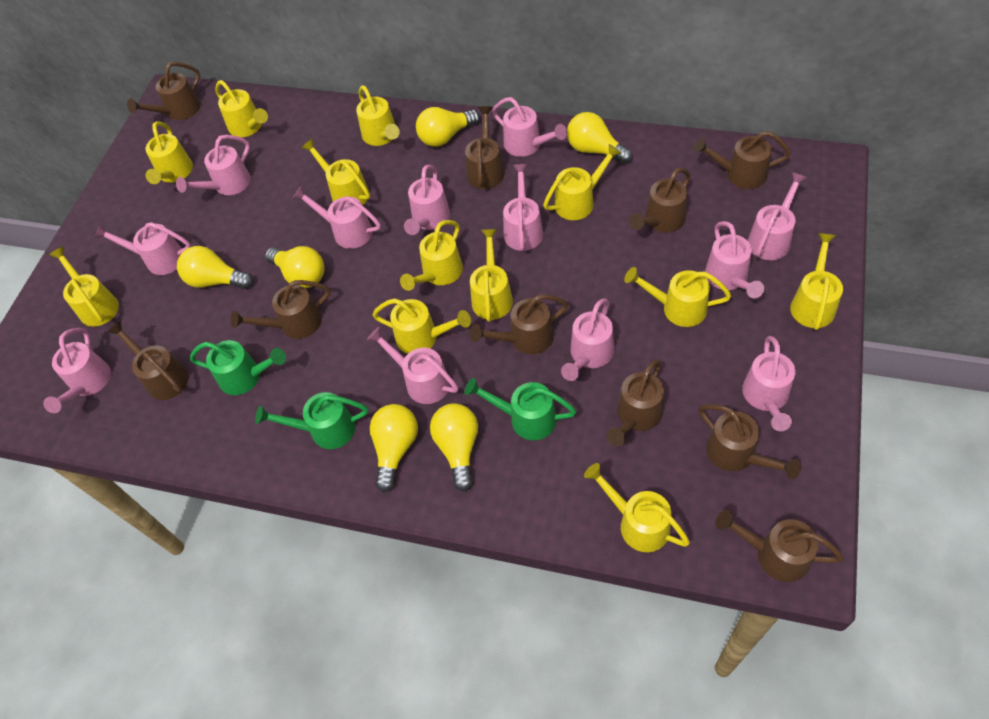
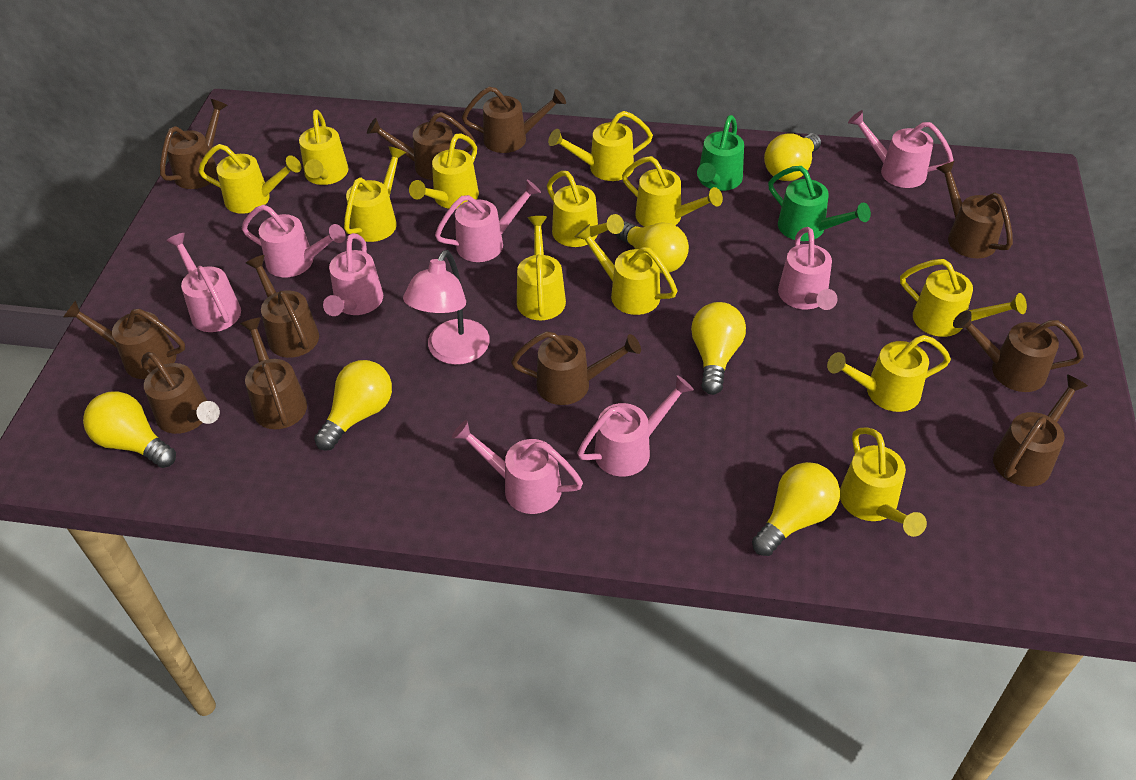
brown watering can: [107,321,189,400] [127,62,200,120] [230,280,330,339] [465,106,504,189] [470,294,568,354] [606,359,664,447] [629,168,691,232] [693,131,791,189] [698,404,801,479] [716,510,844,582] = 10 -> [63,300,185,379] [141,352,220,434] [160,99,228,189] [240,317,307,429] [246,255,319,358] [367,112,475,180] [462,87,566,153] [511,331,641,405] [936,161,1013,258] [953,310,1084,392] [993,374,1088,487] = 11
green watering can: [190,340,286,395] [255,392,368,449] [465,378,576,440] = 3 -> [697,115,744,191] [768,166,871,241] = 2
pink lamp: none = 0 -> [403,250,490,365] = 1
pink watering can: [43,328,111,413] [94,222,191,275] [176,135,251,195] [293,185,381,249] [367,327,459,404] [404,165,450,235] [492,97,567,157] [503,164,543,251] [561,298,614,381] [705,221,764,298] [742,336,795,431] [748,172,807,260] = 12 -> [166,233,241,332] [242,205,346,278] [323,233,383,316] [435,180,541,262] [452,420,583,514] [577,375,694,477] [778,227,838,310] [848,110,953,188] = 8

